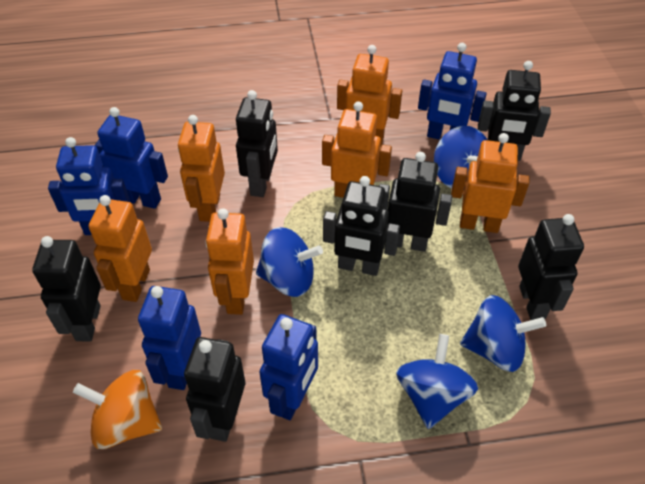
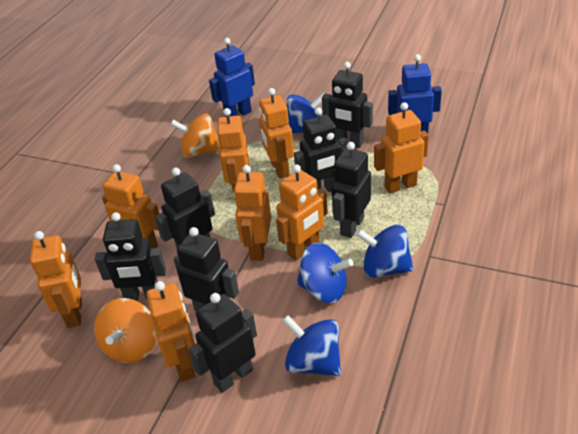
blue robot: [48,137,130,235] [95,107,168,209] [138,286,201,390] [259,314,318,420] [418,43,487,139] = 5 -> [209,38,255,117] [388,54,442,133] = 2
orange robot: [89,195,152,302] [178,115,225,222] [206,208,254,315] [322,101,392,198] [337,45,402,146] [451,133,529,233] = 6 -> [30,231,82,328] [102,164,159,248] [146,281,195,382] [216,108,249,200] [234,165,271,261] [259,88,294,179] [276,164,328,260] [374,102,429,194] = 8
orange spinning top: [73,370,162,449] = 1 -> [94,298,156,363] [170,113,220,158] = 2

